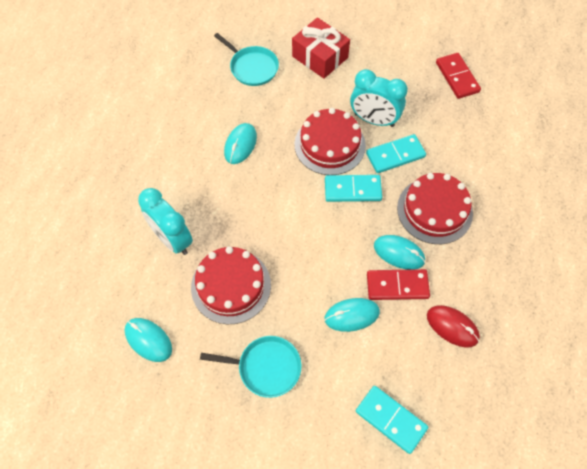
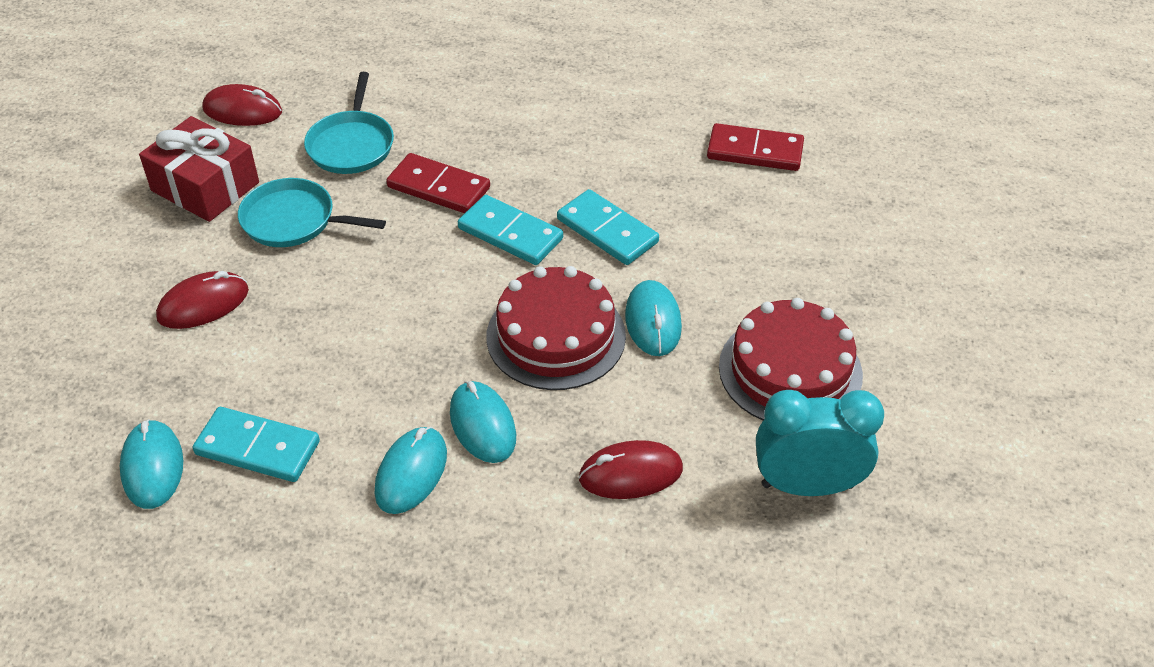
red cake: [191,246,271,324] [295,108,366,175] [397,173,473,244] = 3 -> [486,266,626,390] [719,298,863,420] = 2
red mouse: [427,305,480,347] = 1 -> [156,271,249,329] [202,84,282,126] [579,440,683,499] = 3
turquoise clock: [138,188,193,255] [350,69,408,127] = 2 -> [756,390,884,496] = 1

